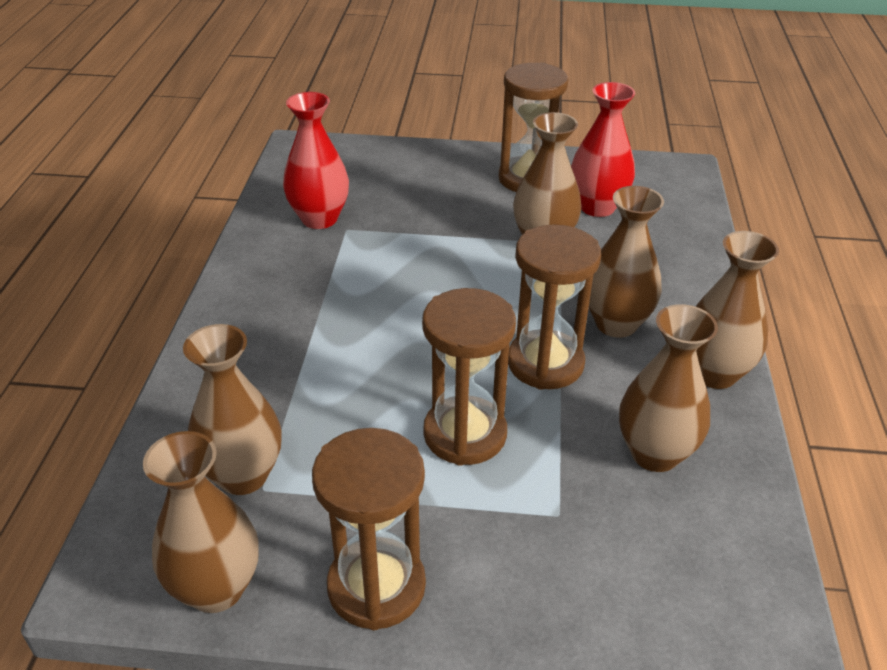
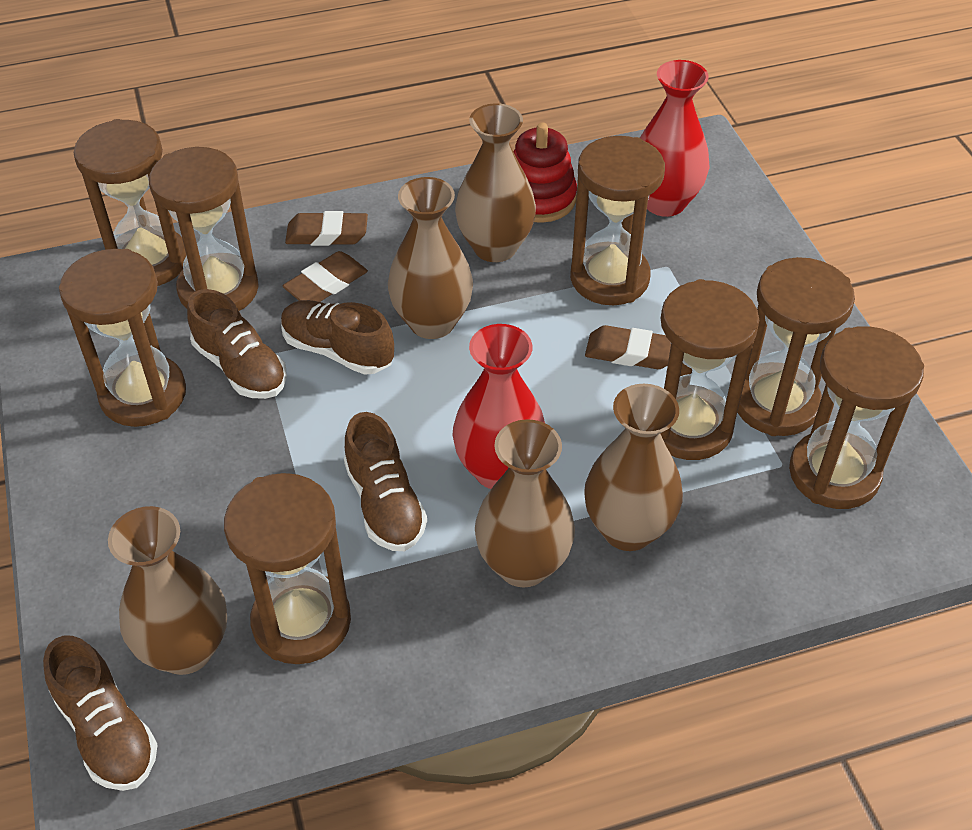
brown eraser: none = 0 -> [282,251,368,302] [285,211,368,246] [585,325,671,369] = 3
brown hourglass: [312,428,426,630] [422,288,516,466] [499,62,568,192] [508,224,601,390] = 4 -> [59,249,186,427] [74,119,186,286] [149,147,259,311] [224,473,351,664] [570,136,665,305] [660,279,759,460] [737,257,855,436] [789,326,924,509] = 8
brown shoe: none = 0 -> [43,636,158,791] [187,289,287,399] [281,300,394,375] [344,412,427,551] = 4
brown vase: [143,431,259,613] [183,324,281,495] [513,112,581,235] [589,186,664,338] [619,304,718,472] [695,231,779,389] = 6 -> [108,506,227,675] [388,177,473,339] [455,103,536,262] [475,419,575,587] [584,384,683,551] = 5
red stacking toy: none = 0 -> [513,122,577,223] = 1

